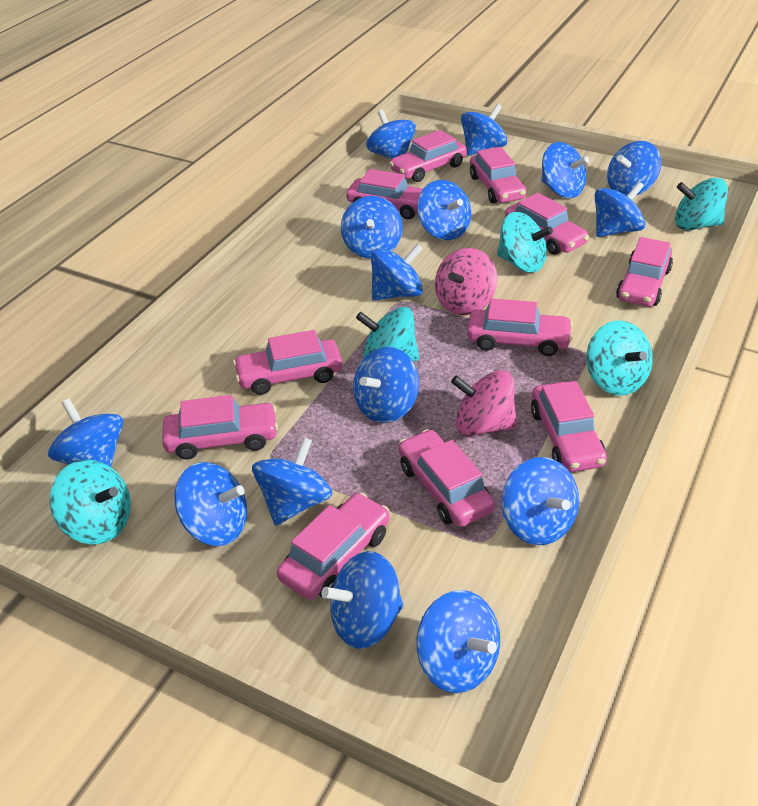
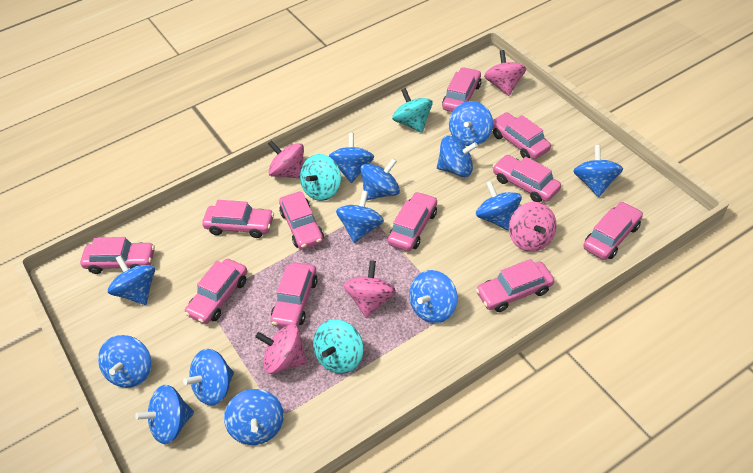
blue spinning top: [48,399,123,467] [174,462,247,546] [252,437,332,526] [321,551,404,649] [341,196,403,258] [353,347,419,423] [366,109,416,159] [371,243,423,301] [416,590,500,693] [417,180,471,240] [461,104,507,156] [501,457,579,545] [541,142,589,198] [595,182,645,237] [607,141,661,196] = 15 -> [98,335,151,388] [108,255,155,305] [135,385,194,444] [183,349,234,406] [224,389,284,445] [329,133,374,183] [336,191,384,243] [361,158,400,200] [409,270,458,323] [437,136,478,177] [449,101,493,146] [476,181,522,231] [574,145,623,197] = 13
pink spinning top: [435,248,498,315] [451,370,517,436] = 2 -> [255,324,307,374] [268,140,304,179] [344,260,396,318] [484,50,526,96] [509,202,557,252] = 5
turquoise spinning top: [50,460,131,545] [356,307,419,361] [497,212,553,273] [587,321,653,395] [675,178,728,231] = 5 -> [300,154,341,201] [313,319,363,374] [392,88,433,133] = 3

